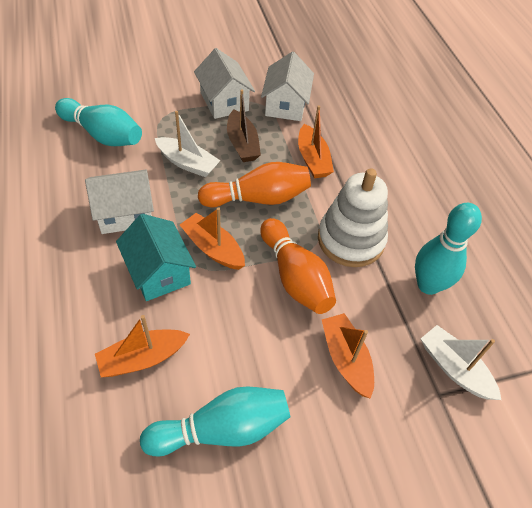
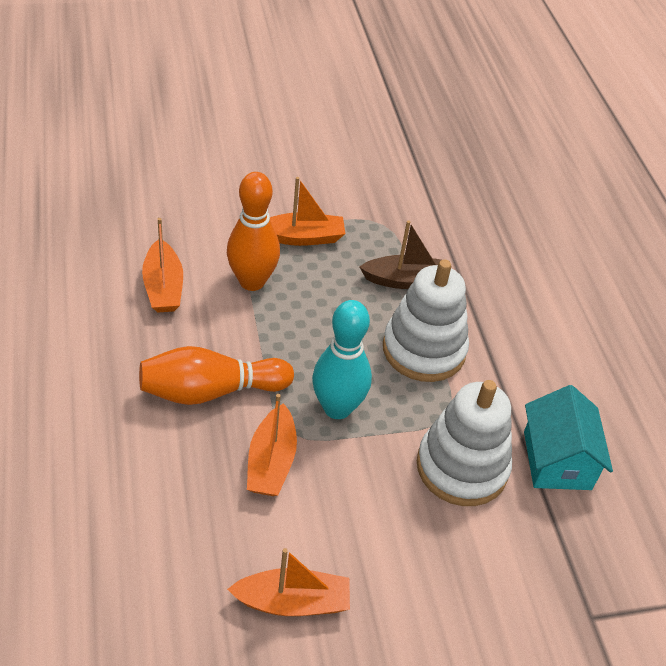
turquoise bowling pin: [55,98,142,146] [140,386,290,457] [415,203,482,295] = 3 -> [312,300,372,419] = 1
white boat: [155,111,221,177] [421,325,501,400] = 2 -> none = 0
white house: [85,170,154,234] [194,48,255,119] [261,51,314,121] = 3 -> none = 0
white stacking toy: [318,168,388,267] = 1 -> [383,260,469,382] [417,380,512,506] = 2

